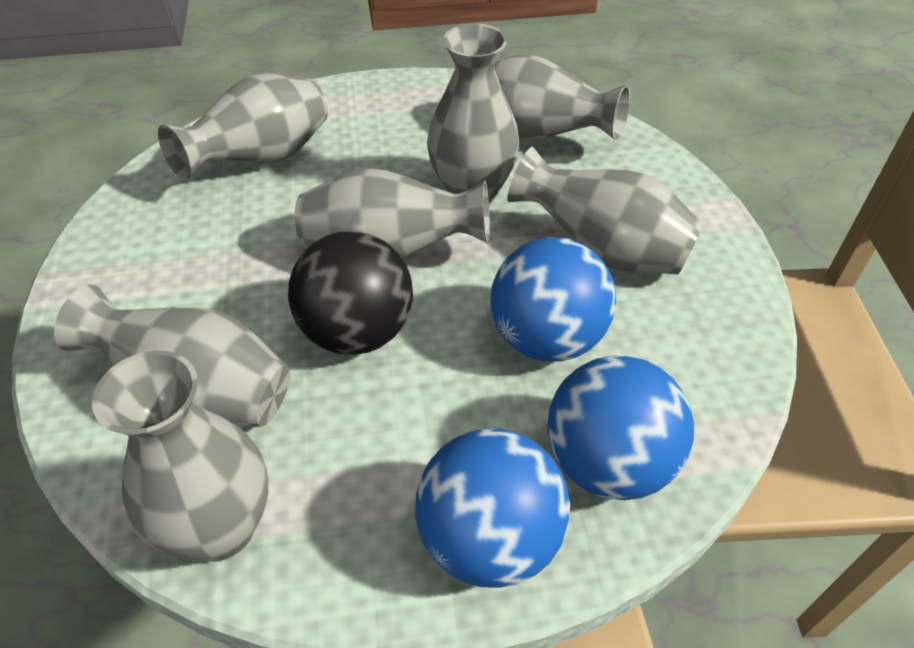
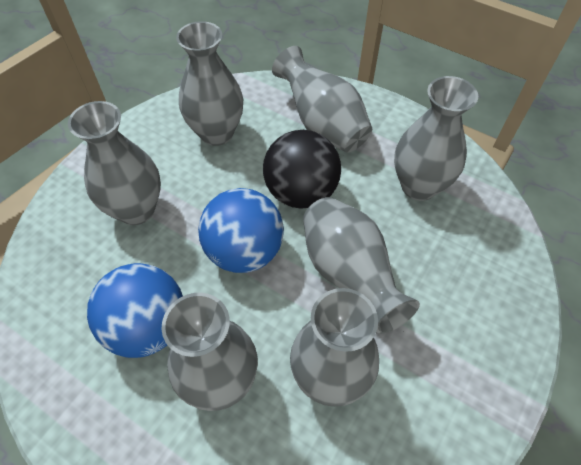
blue ball: [415,428,570,588] [490,237,616,362] [547,356,694,500] = 3 -> [87,263,183,358] [198,188,284,273] = 2

